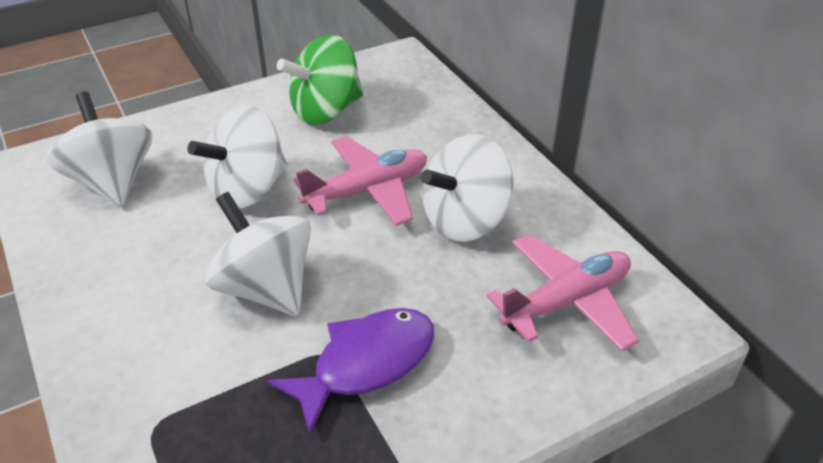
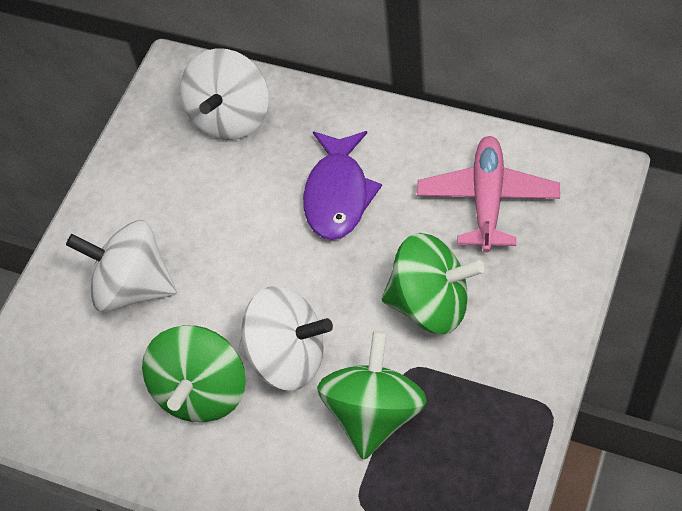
green spinning top: [277,35,363,125] = 1 -> [142,325,246,422] [317,330,427,460] [382,233,485,334] = 3
pink plane: [294,136,427,226] [486,234,639,352] = 2 -> [417,136,560,252] = 1
white spinning top: [47,92,152,207] [187,105,288,209] [205,192,311,316] [421,134,514,242] = 4 -> [66,220,177,312] [180,48,269,140] [238,286,333,391] = 3

